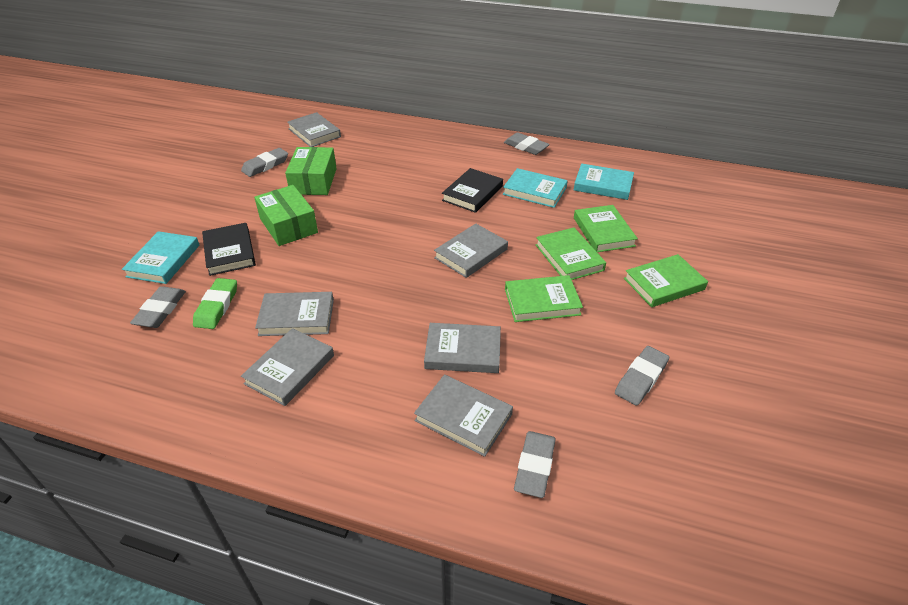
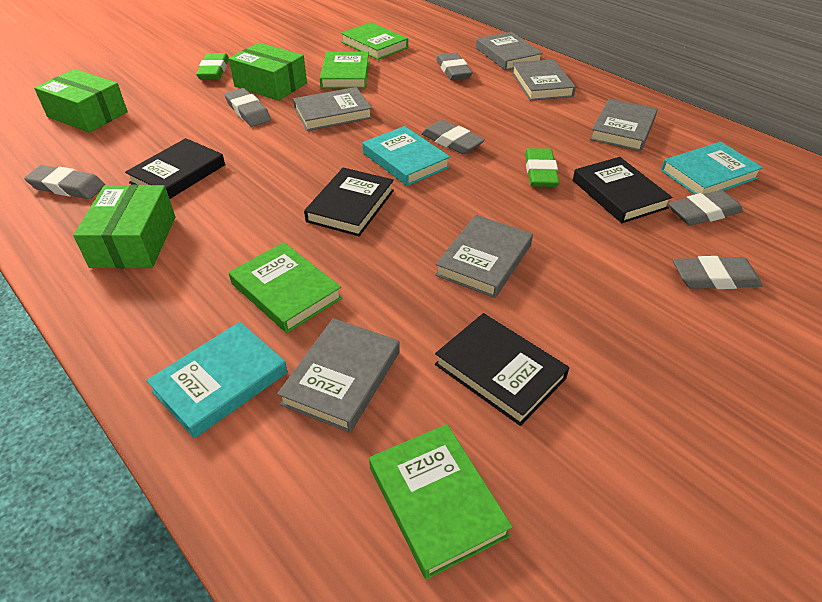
black book: [202,223,256,276] [442,168,503,213] = 2 -> [125,138,225,199] [304,167,394,236] [435,313,569,426] [573,157,672,223] = 4
green box: [254,185,318,246] [285,147,337,195] = 2 -> [34,69,128,133] [73,185,175,268] [229,42,307,101] = 3
green eraser: [193,278,237,329] = 1 -> [196,53,229,80] [525,148,559,187] = 2
grey eraser: [130,286,186,328] [241,148,288,177] [504,132,550,155] [514,431,556,498] [615,346,669,406] = 5 -> [24,165,105,199] [224,88,271,127] [421,120,485,154] [436,52,472,80] [668,190,743,226] [673,256,763,289] = 6

